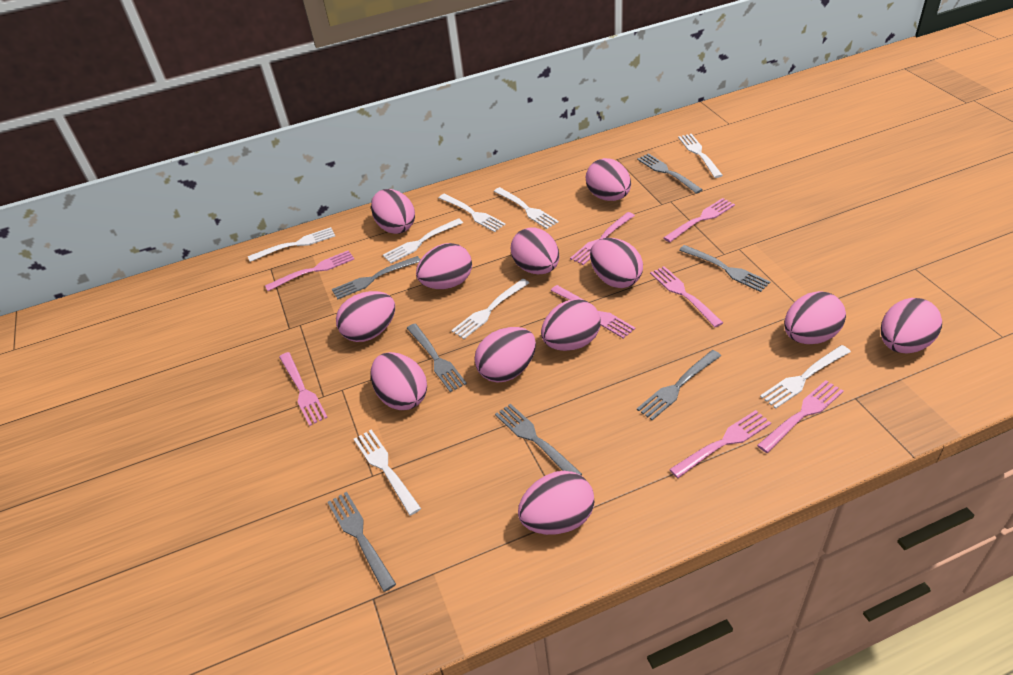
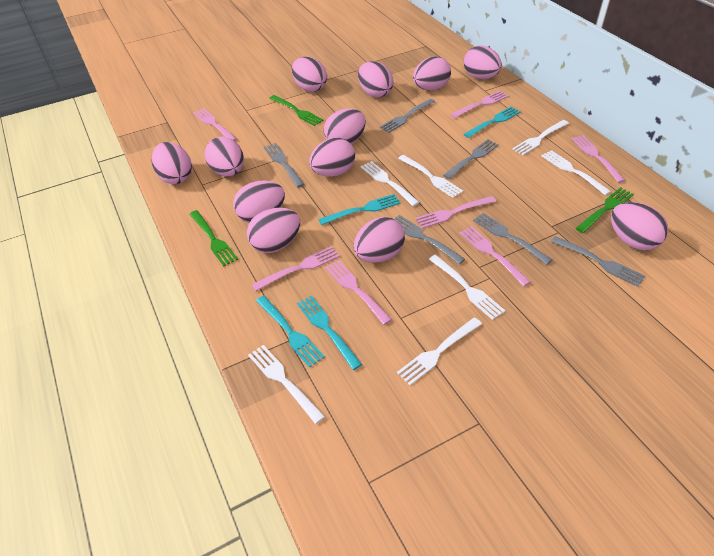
green fork: none = 0 -> [189,210,238,266] [269,95,324,126] [576,187,634,233] = 3
grey fork: [328,492,396,592] [332,256,420,299] [407,324,467,392] [495,404,582,475] [637,153,703,194] [637,350,721,420] [679,245,770,292] = 7 -> [264,143,304,188] [380,99,435,133] [394,215,465,264] [443,139,499,179] [473,213,552,265] [551,236,645,287] = 6
pink fork: [265,250,354,291] [279,352,328,426] [551,285,635,339] [570,212,635,265] [650,266,723,327] [663,198,735,242] [669,410,771,478] [757,380,844,453] = 8 -> [193,108,237,141] [252,246,340,291] [325,260,392,325] [415,196,496,228] [450,91,508,118] [459,226,531,286] [571,135,625,183] = 7
turquoise fork: none = 0 -> [256,296,325,368] [297,296,362,370] [318,194,401,225] [463,107,521,138] = 4
white fork: [248,227,335,262] [354,429,421,515] [383,218,463,263] [439,194,506,232] [451,279,529,339] [494,187,559,229] [678,134,723,178] [760,345,851,409] = 8 -> [248,345,325,424] [361,161,419,206] [397,317,482,385] [398,155,463,198] [429,255,505,320] [513,120,569,155] [541,150,611,195] = 7

